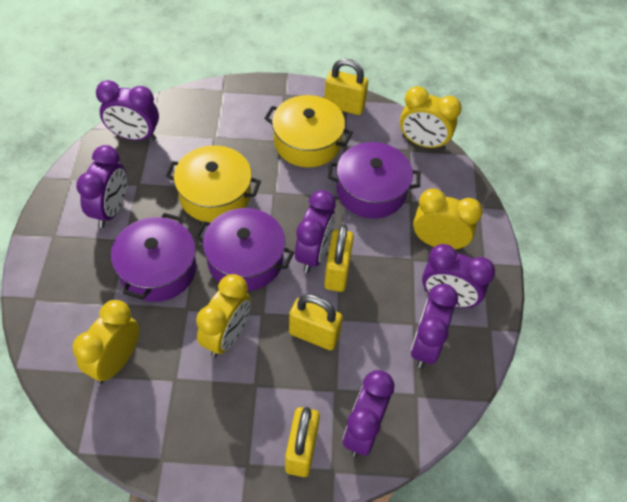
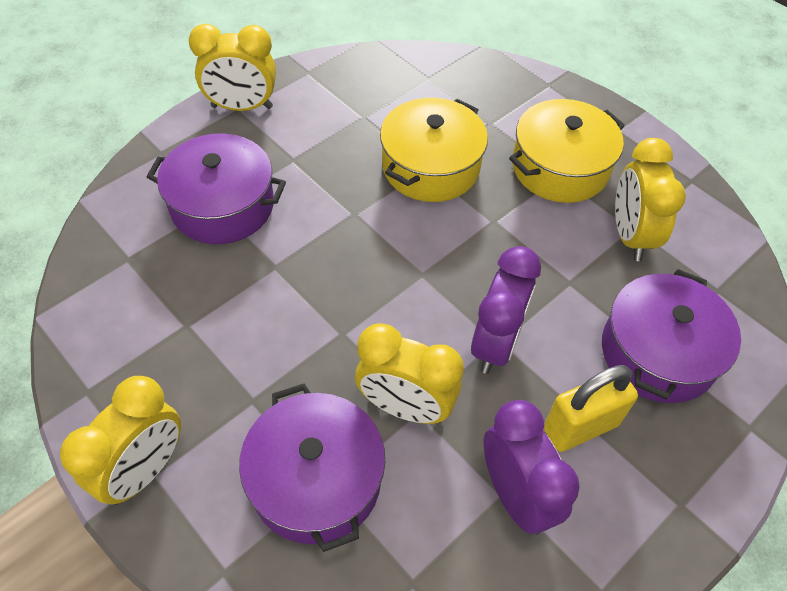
purple clock: [76,145,127,228] [96,80,159,141] [295,190,336,273] [343,370,394,457] [411,284,458,368] [422,244,495,308] = 6 -> [471,246,541,374] [484,400,580,535] = 2
yellow padlock: [285,407,320,477] [289,294,343,350] [324,59,368,115] [324,224,354,292] = 4 -> [544,365,638,452] = 1

